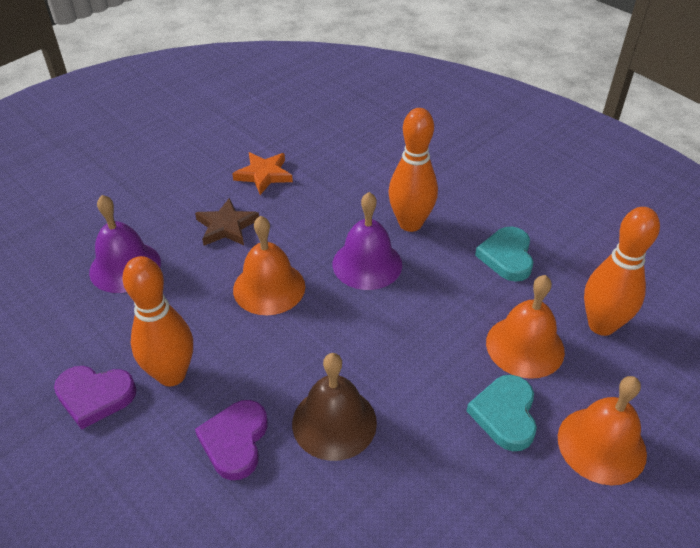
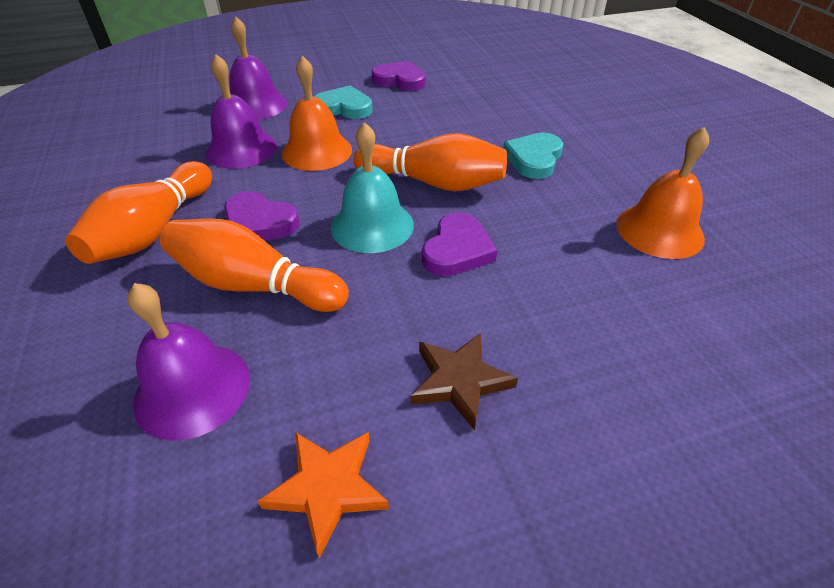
brown bell: [292,353,377,461] = 1 -> none = 0
orange bell: [233,216,305,315] [486,275,565,379] [558,376,647,485] = 3 -> [282,56,352,171] [616,127,709,259] = 2
purple bell: [89,195,161,293] [333,192,402,290] = 2 -> [127,283,250,441] [206,54,277,169] [229,16,288,120] = 3
purple heart: [54,366,137,430] [195,400,268,480] = 2 -> [224,191,299,240] [371,61,426,91] [422,212,498,276] = 3
turquoise bell: none = 0 -> [331,122,414,253] = 1

